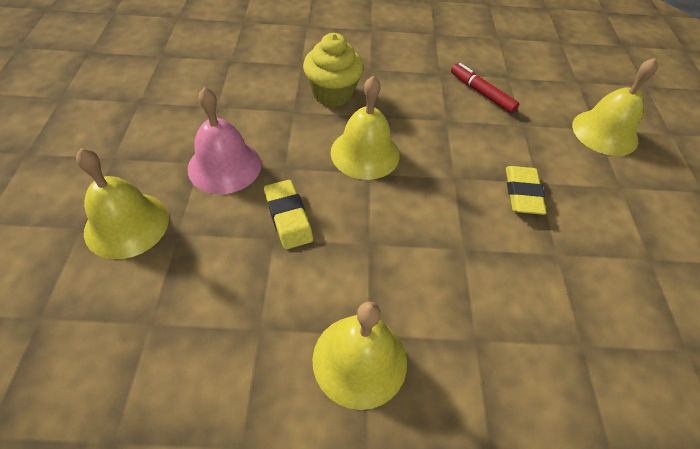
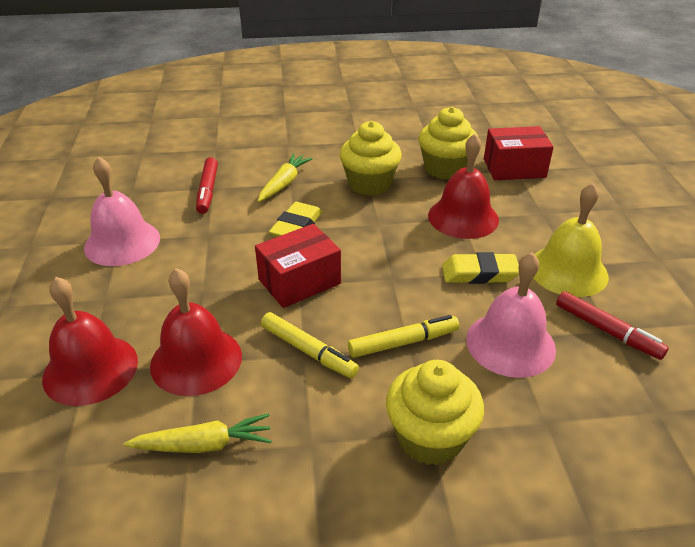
pink bell: [188,87,261,194] = 1 -> [84,156,160,266] [466,252,556,378] = 2
red bell: none = 0 -> [42,277,138,406] [150,268,242,396] [428,134,499,239] = 3
red box: none = 0 -> [255,224,341,308] [484,126,554,180] = 2
red marker: [451,63,519,113] = 1 -> [196,157,218,214] [556,291,669,360] = 2
yellow bell: [76,148,169,259] [312,301,407,410] [331,76,400,180] [572,58,658,156] = 4 -> [533,183,609,297] = 1
yellow carrot: none = 0 -> [124,413,271,453] [258,153,313,202] = 2
yellow cupcake: [303,33,364,107] = 1 -> [340,121,402,196] [386,360,484,465] [418,107,478,180] = 3
yellow marker: none = 0 -> [261,312,359,378] [348,315,460,358] = 2

